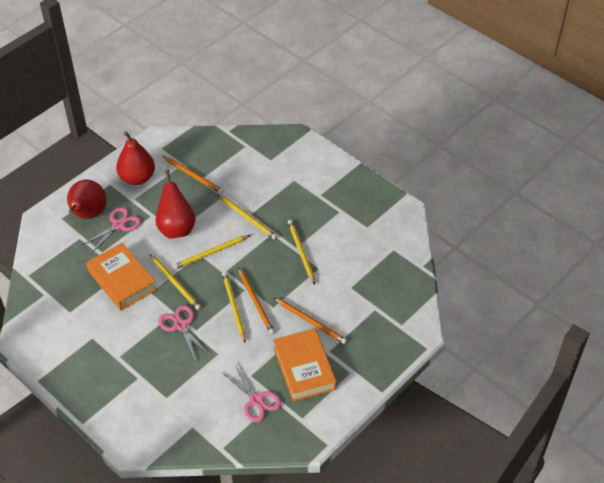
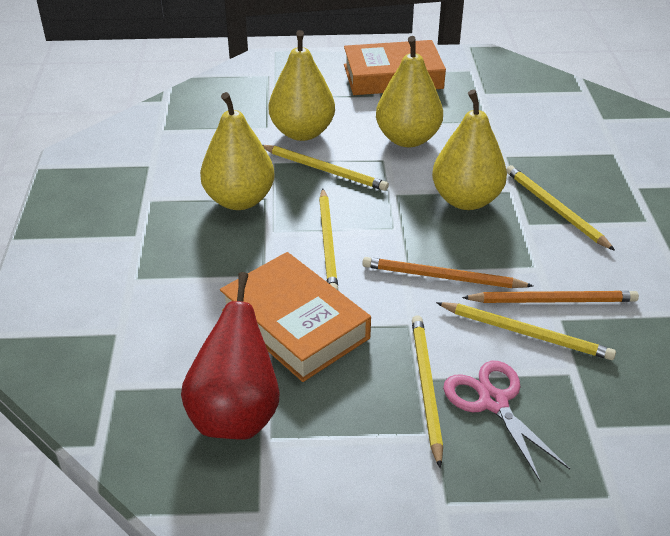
orange pencil: [162,156,223,194] [238,267,275,334] [274,298,347,344] = 3 -> [362,257,533,288] [462,291,639,303] = 2
pink scissors: [82,207,141,252] [158,305,210,359] [221,363,281,422] = 3 -> [443,361,570,481] = 1
red pear: [67,179,106,219] [116,132,155,185] [155,170,196,238] = 3 -> [181,272,280,440] = 1
yellow pear: none = 0 -> [200,92,275,210] [269,30,335,141] [376,36,443,147] [432,90,507,210] = 4

